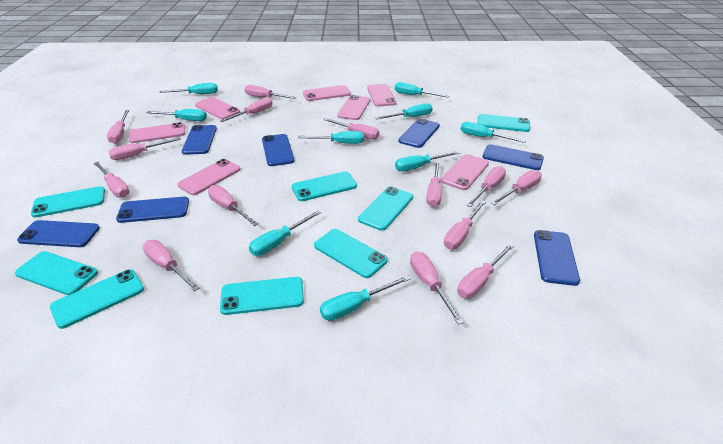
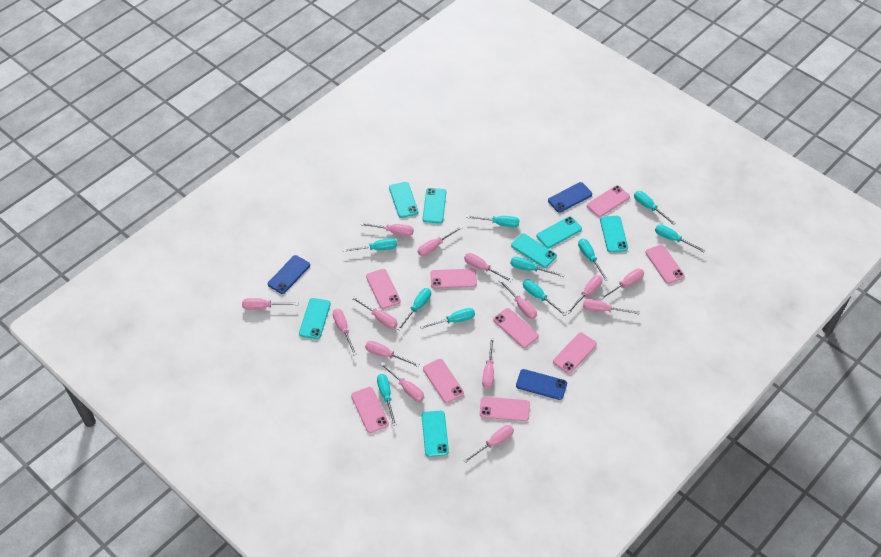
blue phone: [17,220,100,247] [116,197,189,223] [182,125,217,155] [262,134,294,166] [398,118,440,148] [483,144,544,170] [534,230,580,286] = 7 -> [268,255,310,294] [516,369,567,400] [548,182,592,213] = 3
pink phone: [129,122,185,143] [177,159,241,195] [195,97,240,119] [303,85,351,101] [337,95,370,120] [367,84,397,107] [441,154,489,190] = 7 -> [351,387,389,433] [366,269,401,309] [423,359,464,403] [430,269,477,288] [480,397,530,421] [493,308,539,348] [553,332,597,374] [587,185,630,217] [645,245,684,284] = 9
turquoise phone: [15,251,98,295] [31,186,105,218] [50,269,144,329] [220,277,304,315] [292,171,357,201] [314,229,388,278] [358,186,413,231] [477,114,530,132] = 8 -> [299,298,331,339] [389,182,418,218] [422,411,449,457] [423,188,446,223] [511,233,557,268] [537,217,582,248] [600,216,628,252] = 7
turquoise screwdriver: [147,109,207,121] [160,83,218,94] [249,210,321,256] [298,131,364,144] [320,275,411,321] [375,103,433,119] [395,82,449,97] [395,151,460,171] [461,122,526,143] = 9 -> [343,238,397,252] [377,374,396,426] [397,288,431,330] [420,308,475,329] [466,215,519,227] [510,257,564,277] [523,280,567,316] [578,239,608,281] [634,191,676,225] [655,224,705,252] = 10

